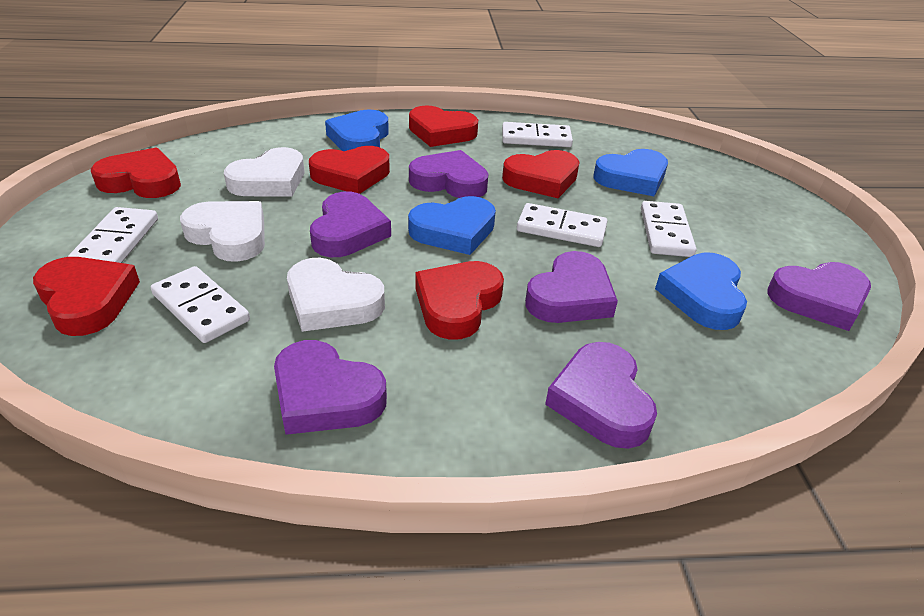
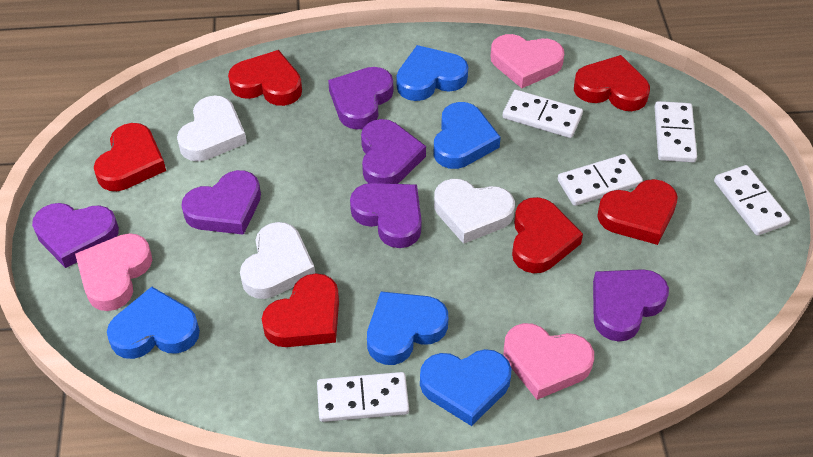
blue heart: [325,110,389,151] [408,196,496,255] [593,149,668,196] [655,252,747,330] = 4 -> [107,287,200,359] [367,292,448,365] [397,45,468,101] [420,349,512,426] [434,102,501,169] = 5
pink heart: none = 0 -> [75,233,152,311] [491,34,564,88] [504,323,594,400] = 3

